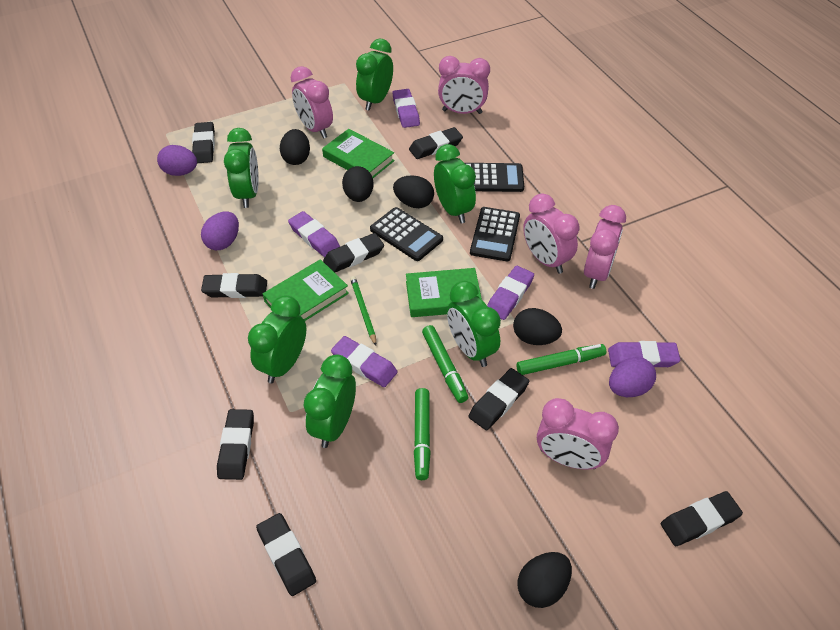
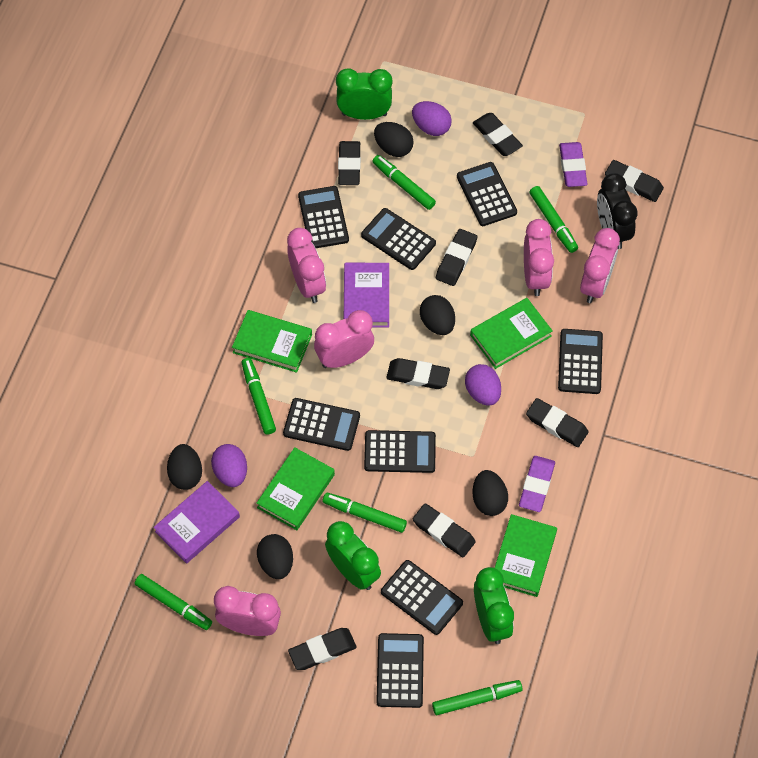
black calculator: [370,207,443,261] [465,163,524,192] [470,207,520,261] = 3 -> [283,398,360,451] [298,186,349,248] [361,208,436,270] [364,430,436,473] [376,633,424,708] [381,560,463,635] [457,162,517,226] [558,329,603,394] = 8
black clock: none = 0 -> [597,173,638,249] = 1
green book: [263,259,349,321] [322,129,395,178] [406,268,482,317] = 3 -> [232,310,312,373] [257,447,335,530] [470,298,553,369] [495,514,557,597] = 4
green clock: [224,128,259,208] [248,295,306,384] [304,355,356,448] [356,39,393,111] [434,144,476,223] [447,281,501,367] = 6 -> [325,521,381,590] [336,68,392,120] [474,567,514,644] = 3
green marker: [414,388,431,480] [422,325,468,403] [517,344,606,375] = 3 -> [135,574,212,630] [241,358,276,435] [323,493,407,533] [372,155,436,210] [432,680,522,715] [530,186,578,253] = 6
green pencil: [350,276,376,346] = 1 -> none = 0
purple book: none = 0 -> [154,481,240,564] [344,263,389,328] = 2
purple eraser: [288,211,340,257] [331,336,398,387] [392,89,420,128] [487,266,534,320] [608,341,680,367] = 5 -> [519,456,555,512] [559,142,588,187] = 2

